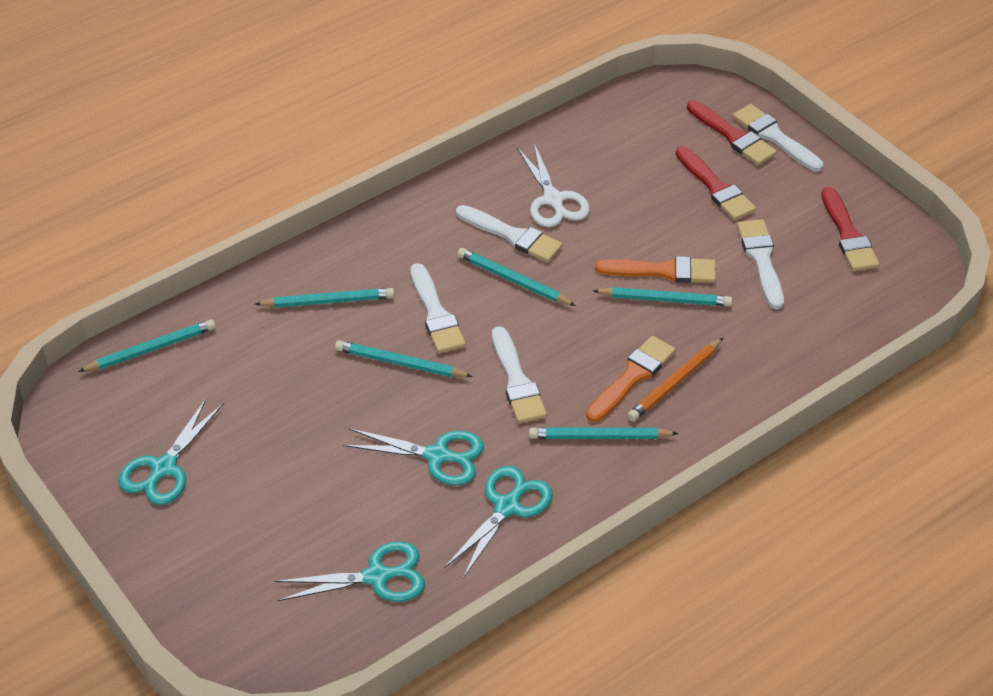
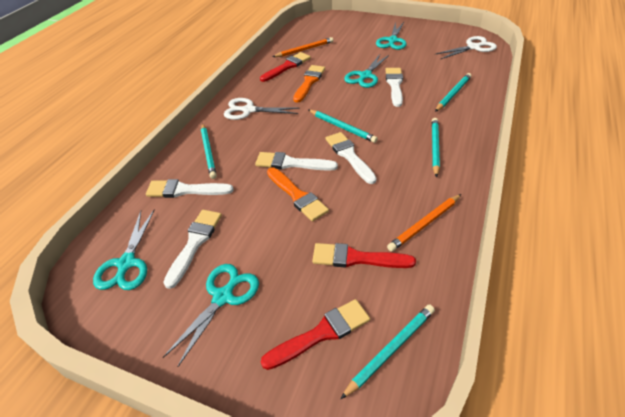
orange pencil: [628,338,723,421] = 1 -> [273,37,333,57] [387,194,461,252] = 2
turquoise pencil: [78,319,216,372] [255,288,395,308] [335,340,473,377] [457,248,576,306] [529,428,679,439] [593,287,733,306] = 6 -> [201,123,217,179] [309,110,378,143] [341,305,435,399] [432,118,440,178] [435,73,472,112] = 5
white scissors: [517,143,590,227] = 1 -> [224,98,300,120] [436,36,497,59] = 2

